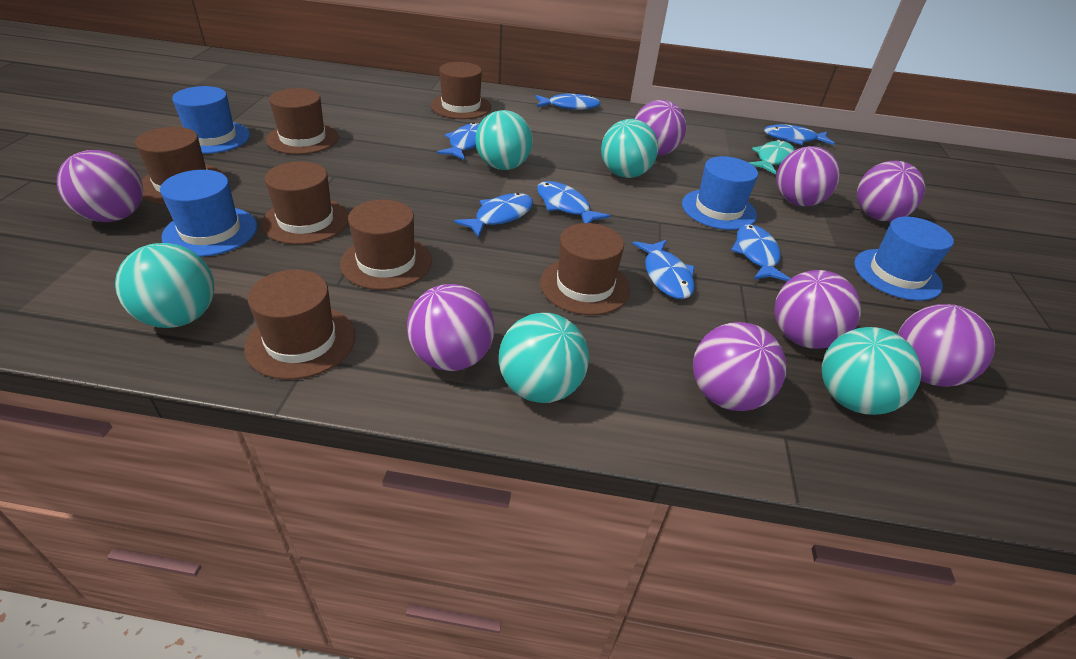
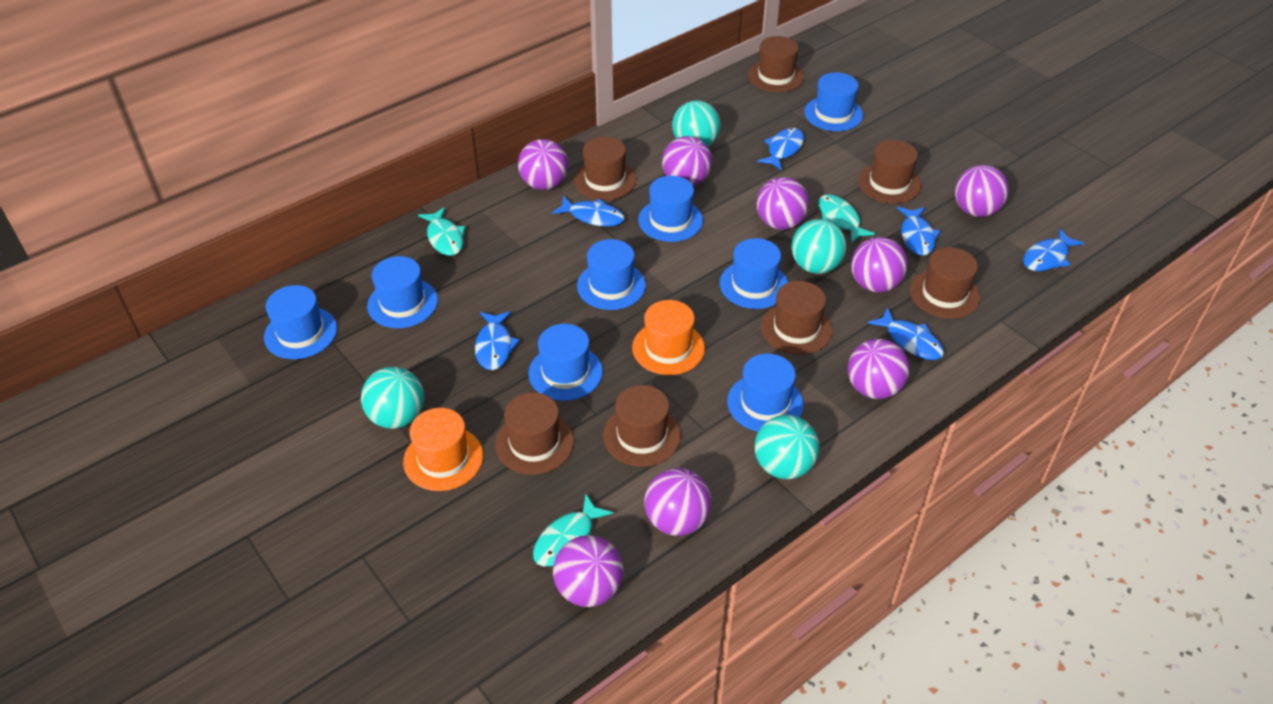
blue fish: [437,122,479,160] [454,193,533,238] [535,93,601,110] [537,181,610,223] [632,240,695,299] [731,224,791,281] [764,124,835,145] = 7 -> [475,311,520,370] [552,196,624,227] [757,128,804,170] [868,308,944,360] [897,207,941,256] [1023,229,1084,271] = 6
blue hat: [160,170,257,257] [172,86,250,154] [682,156,758,230] [854,217,954,301] = 4 -> [264,285,337,359] [367,256,438,328] [528,324,603,401] [577,239,646,310] [638,176,703,242] [720,238,788,309] [727,354,804,432] [804,72,863,131] = 8
orange hat: none = 0 -> [403,408,483,491] [632,300,705,375] = 2
turquoise ball: [115,243,214,328] [475,110,533,170] [499,313,589,403] [601,119,658,178] [822,327,921,415] = 5 -> [361,367,424,429] [672,100,721,147] [755,415,820,479] [791,219,846,274] = 4
turquoise fish: [749,140,795,175] = 1 -> [418,207,466,256] [533,494,613,567] [818,194,876,243] = 3

